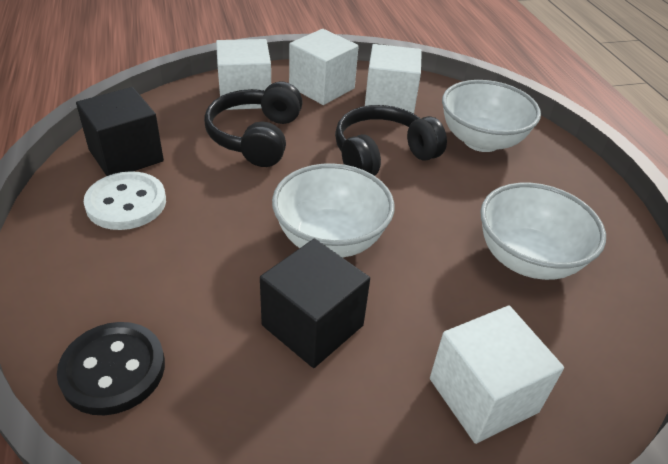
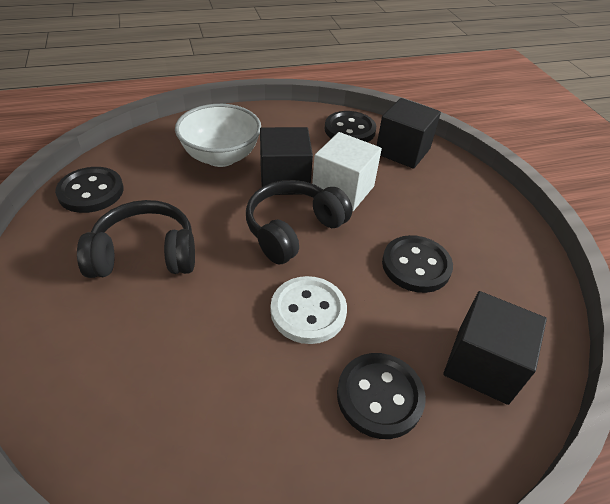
black button: [57,322,165,415] = 1 -> [55,167,124,213] [324,111,376,142] [337,353,426,439] [382,235,453,293] = 4
black cube: [76,87,164,176] [260,239,370,368] = 2 -> [260,127,313,195] [377,98,441,169] [443,291,547,405] = 3
white bowl: [272,163,395,258] [442,80,541,152] [480,183,606,280] = 3 -> [175,104,261,167] = 1
white cube: [216,39,271,110] [289,29,359,105] [365,44,422,114] [430,306,564,444] = 4 -> [312,132,382,211] = 1

